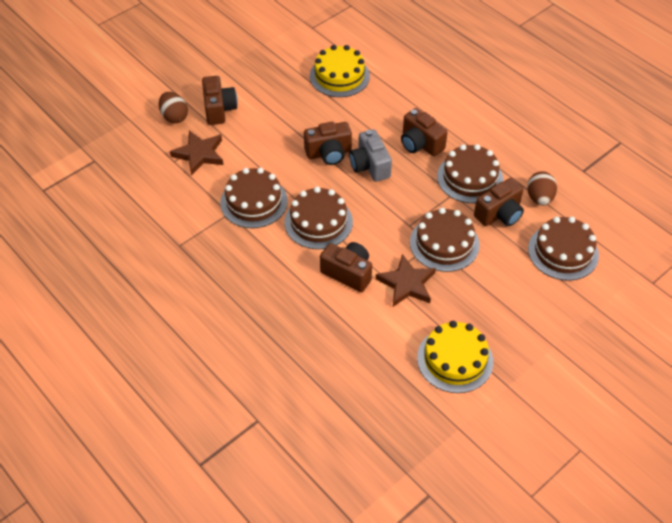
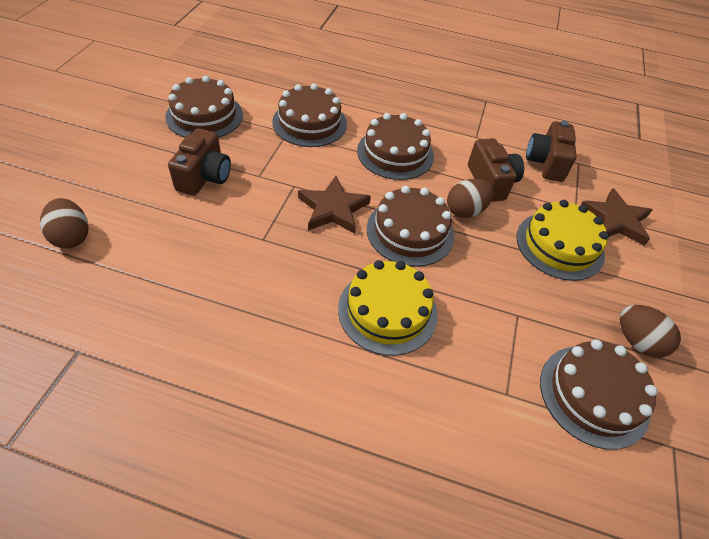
brown camera: [202,76,238,125] [304,122,352,165] [320,242,372,292] [401,108,448,156] [474,178,524,226] = 5 -> [168,128,231,196] [468,138,524,202] [526,121,577,182] = 3
brown egg: [159,92,188,123] [527,171,557,205] = 2 -> [40,198,89,249] [447,179,494,218] [620,305,681,358] = 3
grey camera: [349,129,392,182] = 1 -> none = 0

